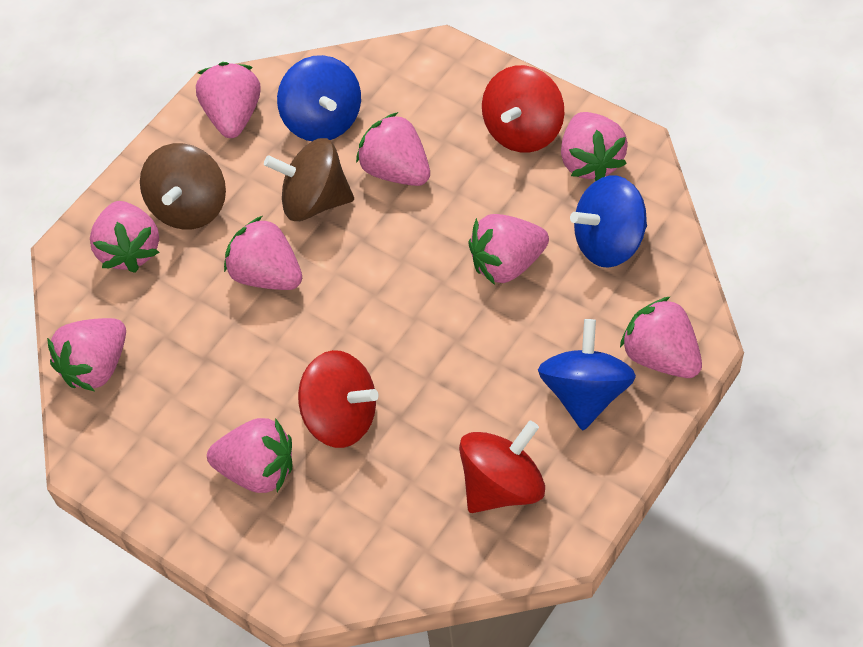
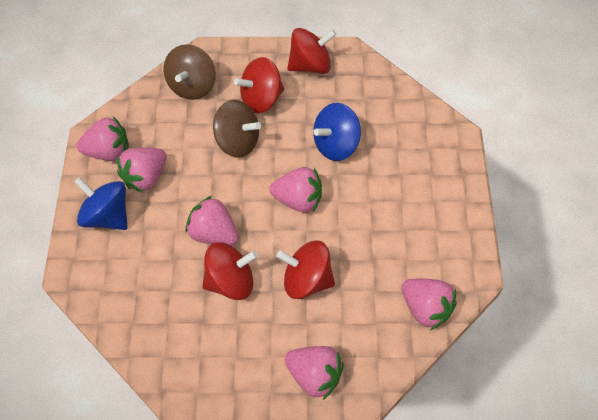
blue spinning top: [277,55,361,141] [538,319,636,430] [570,175,647,268] = 3 -> [74,177,128,230] [313,103,361,161] = 2
pink strawberry: [47,318,126,391] [90,201,159,273] [196,62,261,138] [207,418,292,493] [224,216,302,290] [356,112,430,186] [468,214,549,285] [561,112,628,181] [620,296,702,378] = 9 -> [77,116,129,161] [117,148,167,193] [186,196,239,246] [269,167,322,213] [285,346,344,400] [401,279,457,330] = 6
red spinning top: [298,350,379,448] [459,421,545,513] [482,65,564,152] = 3 -> [202,242,258,300] [234,57,284,113] [277,241,335,299] [287,28,336,74] = 4

